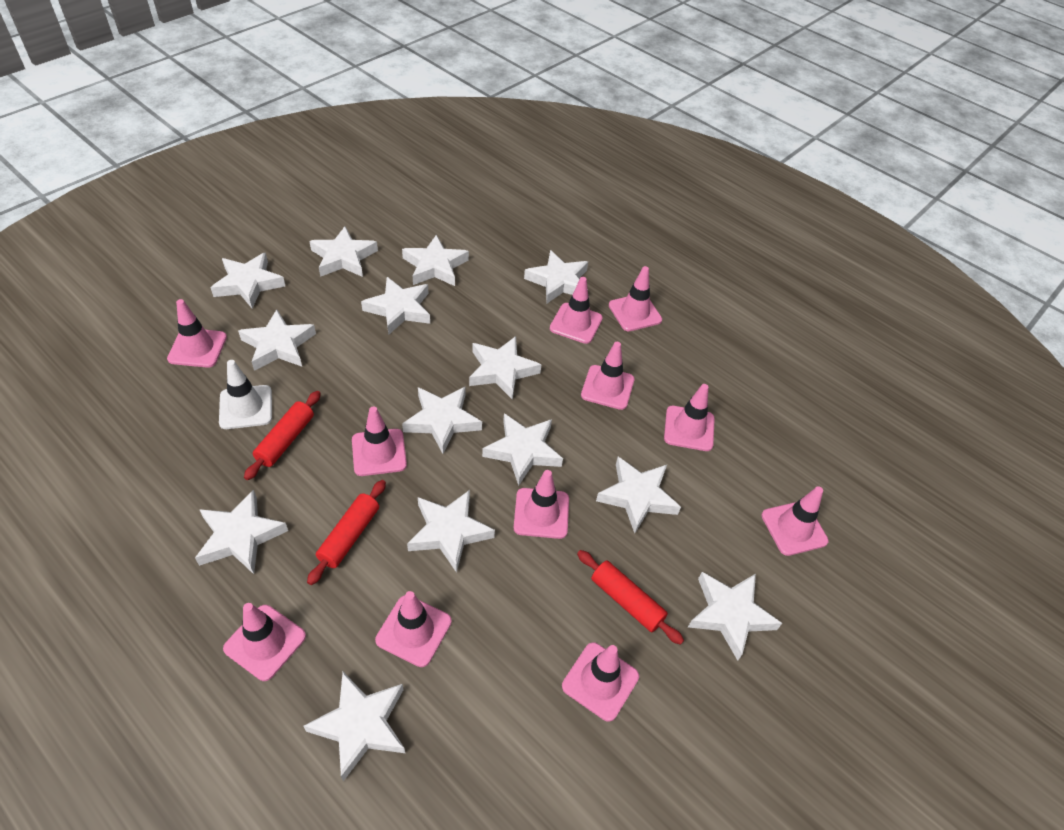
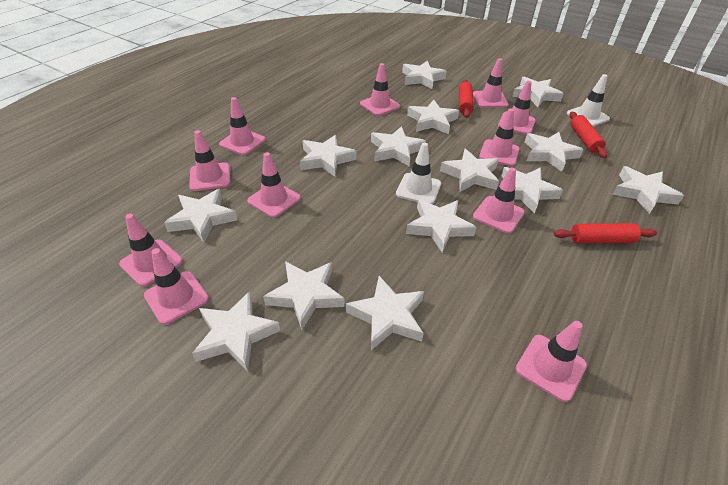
white traffic cone: [219,360,272,429] = 1 -> [396,142,441,204] [566,74,610,127] = 2

